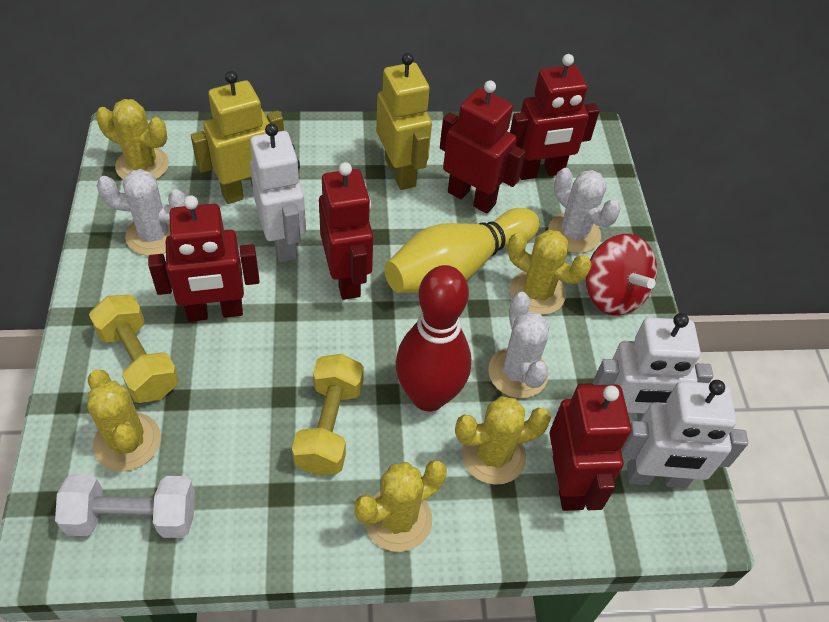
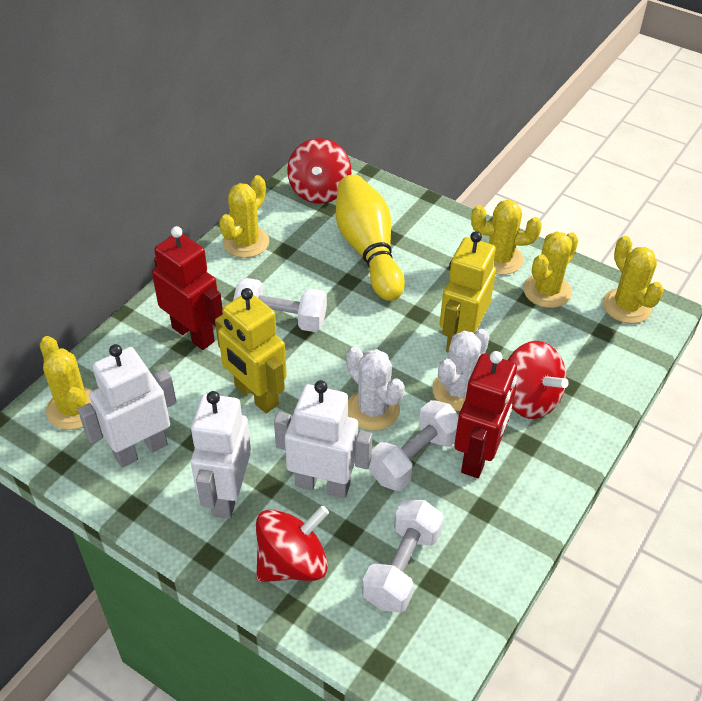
red bowling pin: [396,265,471,411] = 1 -> none = 0
red robot: [148,195,260,322] [319,162,373,300] [440,80,525,214] [510,54,600,180] [549,384,631,511] = 5 -> [152,226,223,350] [454,351,517,478] = 2
red spinning top: [586,234,657,316] = 1 -> [256,506,329,582] [287,138,351,204] [508,341,569,419] = 3
white cactus: [97,169,186,256] [488,292,549,398] [548,168,621,253] = 3 -> [346,347,405,431] [432,329,489,411] = 2
white dumbbell: [55,474,195,538] = 1 -> [233,278,327,332] [362,499,444,613] [368,400,459,491] = 3
yellow dumbbell: [89,295,179,403] [292,354,364,475] = 2 -> none = 0

